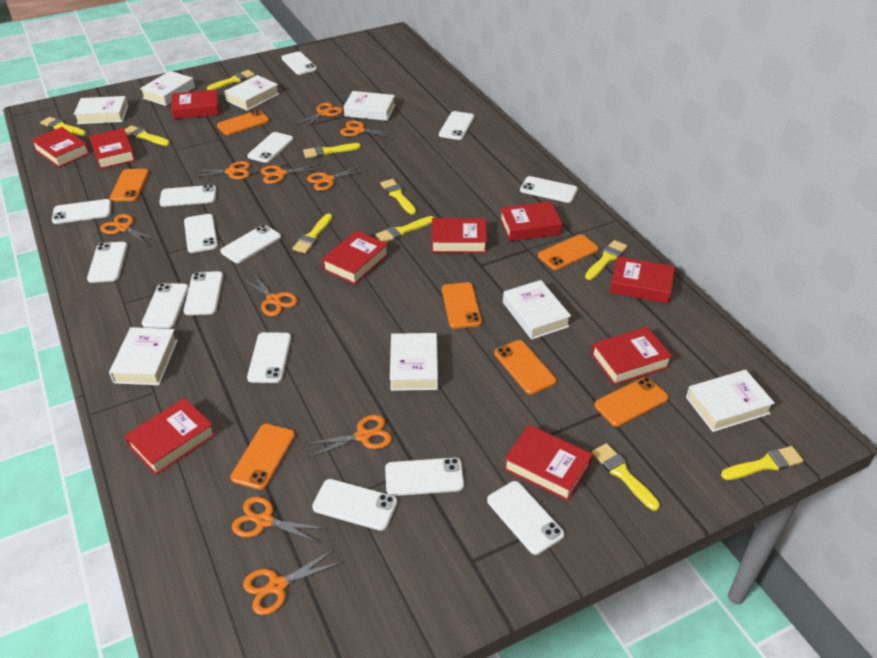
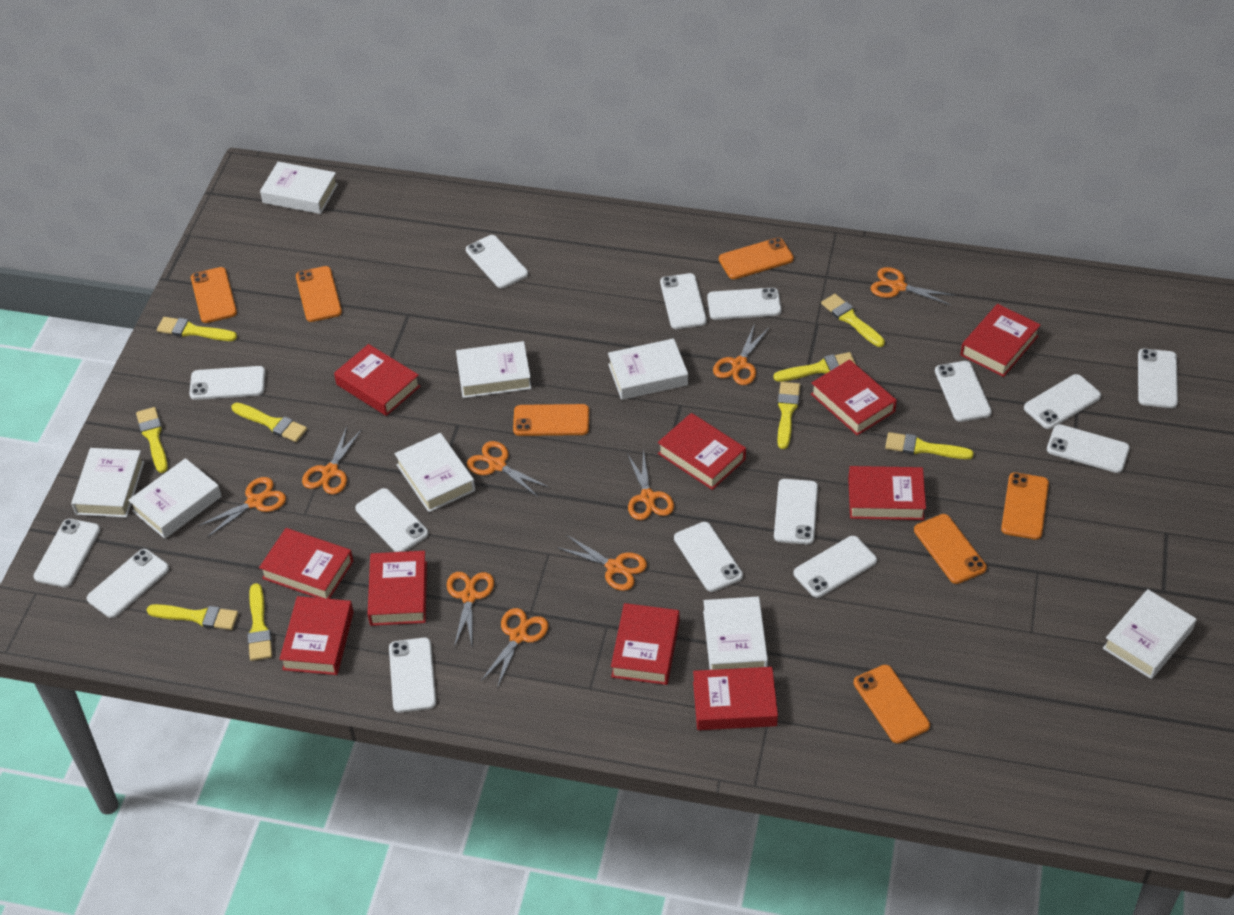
orange scissors: [100,214,158,246] [189,161,250,180] [232,496,326,543] [242,273,298,316] [243,549,343,615] [261,163,320,184] [293,103,343,129] [305,415,392,457] [307,165,368,191] [340,120,397,138] = 10 -> [198,477,286,537] [302,426,362,495] [447,572,494,647] [467,441,548,497] [481,608,549,688] [557,535,647,591] [627,450,674,520] [713,323,769,385] [871,267,955,305] = 9
yellow brush: [40,117,86,136] [125,125,170,146] [207,70,255,90] [292,213,332,253] [303,143,361,158] [375,216,434,243] [380,179,416,215] [585,240,627,280] [592,443,660,511] [721,446,804,480] = 10 -> [136,407,168,473] [147,604,238,630] [157,317,237,341] [232,403,307,442] [247,583,272,661] [773,352,856,382] [777,382,800,449] [821,294,885,347] [885,432,974,459] = 9

